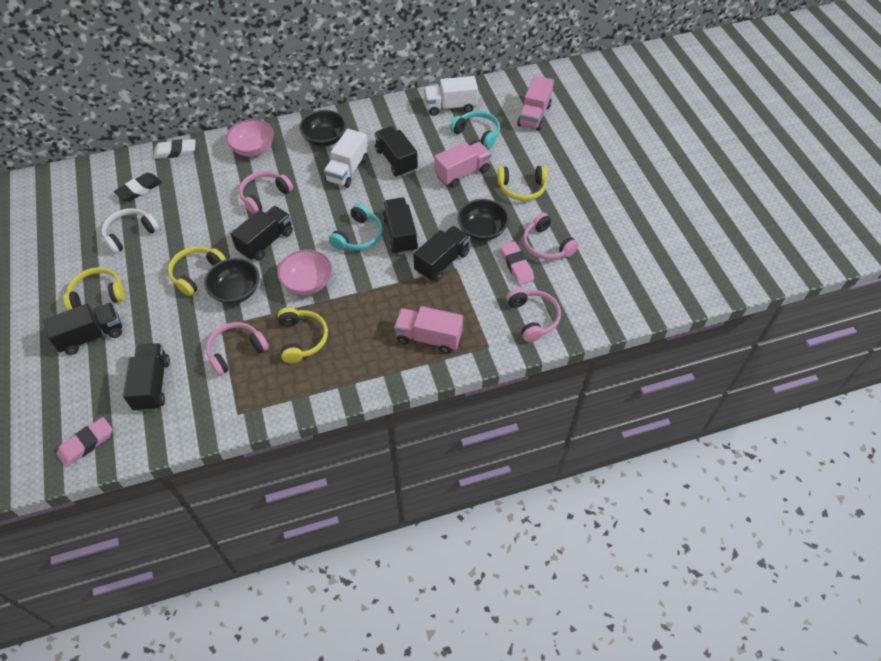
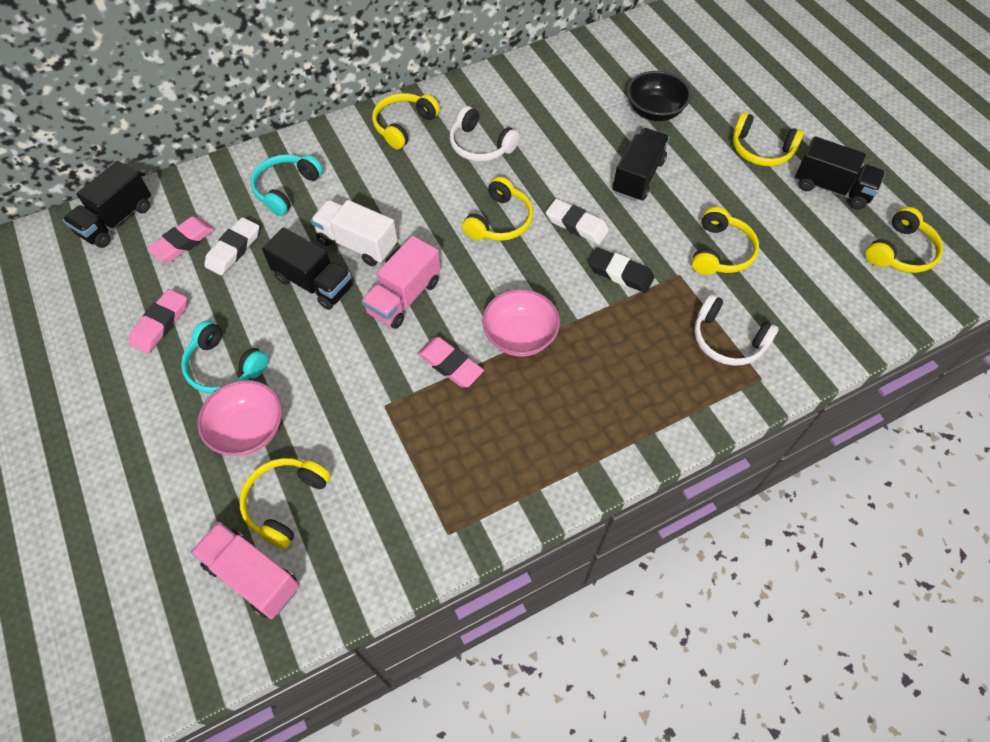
black bowl: [204,258,259,304] [299,110,346,146] [457,199,509,241] = 3 -> [627,71,691,121] = 1
black truck: [43,302,122,355] [123,343,170,412] [231,206,293,261] [374,126,418,177] [382,197,418,254] [413,226,470,282] = 6 -> [63,161,151,248] [262,227,353,310] [612,128,669,201] [795,136,885,210] = 4
pink eraser: [57,417,113,467] [500,241,534,285] = 2 -> [129,289,187,354] [147,216,215,262] [417,337,484,387] = 3
pink headphones: [206,322,269,376] [239,171,293,214] [507,288,561,342] [523,213,579,260] = 4 -> none = 0
pink truck: [394,306,463,354] [434,142,491,188] [517,76,554,131] = 3 -> [191,522,300,619] [362,236,440,329] = 2
white eraser: [154,139,196,159] = 1 -> [204,217,259,275] [546,199,609,244] = 2
white headphones: [101,208,159,254] = 1 -> [450,106,520,162] [694,294,779,366] = 2
white truck: [324,129,368,188] [424,76,478,116] = 2 -> [311,200,397,266] = 1
yellow headphones: [63,267,125,311] [168,247,226,296] [278,307,328,363] [497,166,547,201] = 4 -> [239,458,331,549] [372,93,440,149] [462,177,533,241] [692,207,759,275] [733,112,804,166] [866,207,943,273] = 6

